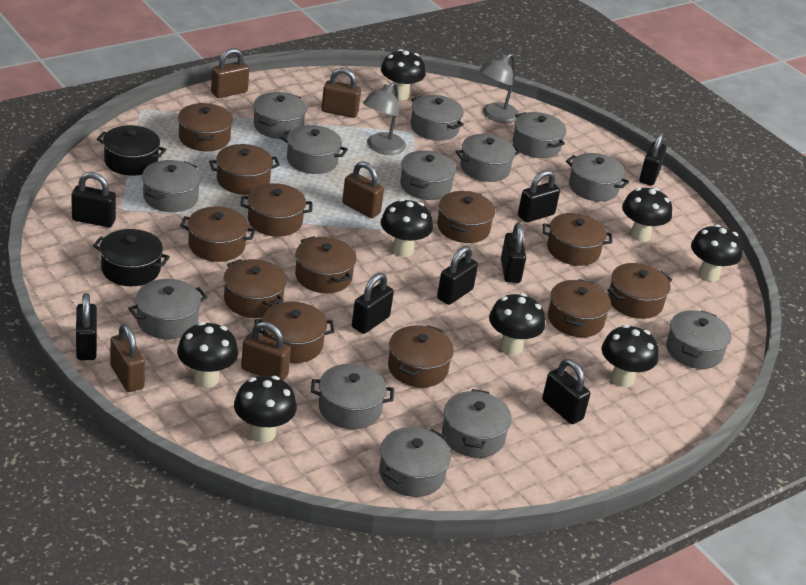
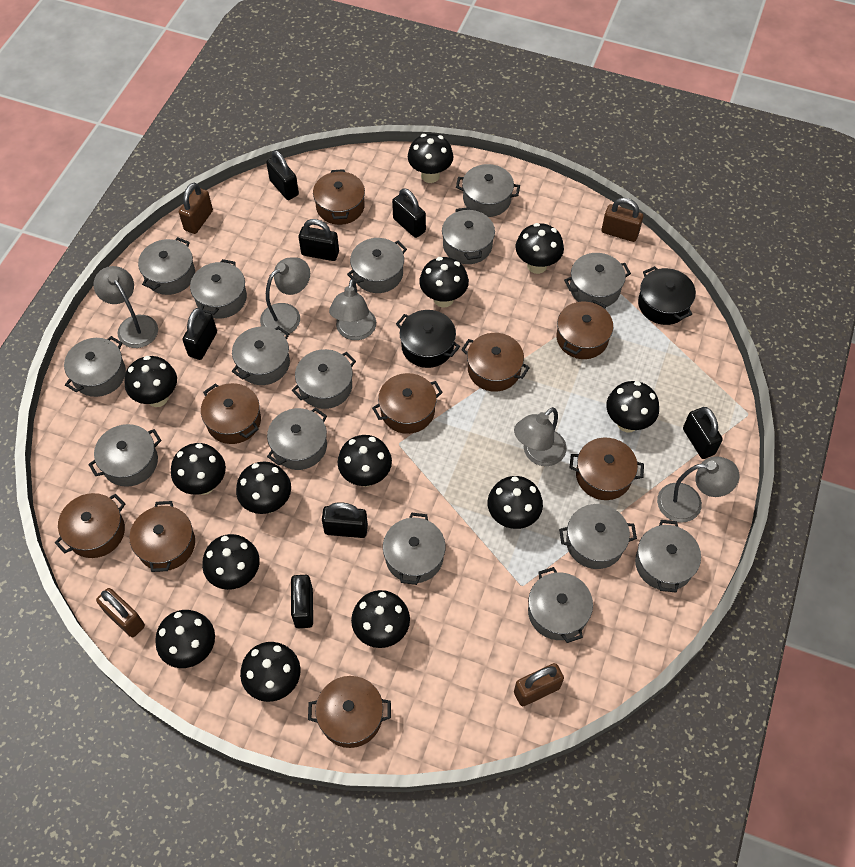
black mushroom: [177,322,238,388] [234,376,297,443] [381,49,426,100] [381,199,433,257] [489,293,545,355] [601,325,658,387] [622,187,672,242] [691,224,743,282] = 8 -> [124,356,177,407] [155,610,215,668] [171,443,226,495] [202,534,260,590] [236,462,291,514] [240,642,301,702] [338,435,392,487] [351,590,410,648] [408,133,453,183] [419,257,469,308] [488,476,543,529] [515,223,564,274] [606,381,659,432] = 13
black padlock: [71,172,116,227] [76,293,97,360] [352,273,394,334] [437,246,478,305] [501,223,526,283] [518,170,560,222] [542,359,590,424] [639,132,667,186] = 8 -> [182,308,217,360] [266,150,299,200] [291,575,313,628] [299,219,339,261] [322,502,368,538] [392,188,426,238] [683,407,723,459] = 7
brown padlock: [110,324,145,392] [211,48,249,98] [241,321,291,381] [321,68,361,118] [342,161,384,218] = 5 -> [96,588,145,637] [179,183,213,234] [514,663,564,706] [602,198,643,242] = 4
brown pot: [178,103,233,151] [180,207,255,262] [209,144,280,195] [223,259,287,318] [241,183,313,237] [254,302,335,363] [295,236,356,293] [388,325,454,388] [437,191,495,243] [543,213,612,266] [548,279,611,337] [607,263,672,319] = 12 -> [55,493,125,558] [130,501,195,572] [201,383,261,444] [308,676,391,748] [313,169,365,225] [372,373,443,434] [461,333,530,392] [556,300,613,359] [570,438,644,500] = 9
grey lamp: [363,82,406,155] [480,53,519,123] = 2 -> [94,266,158,348] [260,257,310,335] [329,279,376,340] [514,407,567,466] [657,456,739,523] = 5
grey pot: [128,279,207,340] [142,160,201,212] [254,92,307,139] [281,125,348,174] [311,364,394,429] [379,427,451,497] [400,150,456,200] [411,95,464,141] [442,389,512,458] [456,134,521,182] [513,112,566,158] [566,153,629,201] [666,310,731,369] = 13 -> [64,336,126,397] [88,424,162,487] [138,237,195,295] [190,259,247,319] [232,326,290,385] [267,407,327,470] [292,349,356,409] [347,238,407,293] [383,512,446,585] [442,207,495,264] [456,164,520,217] [528,567,593,643] [559,504,637,569] [564,253,631,308] [635,520,701,592] = 15

